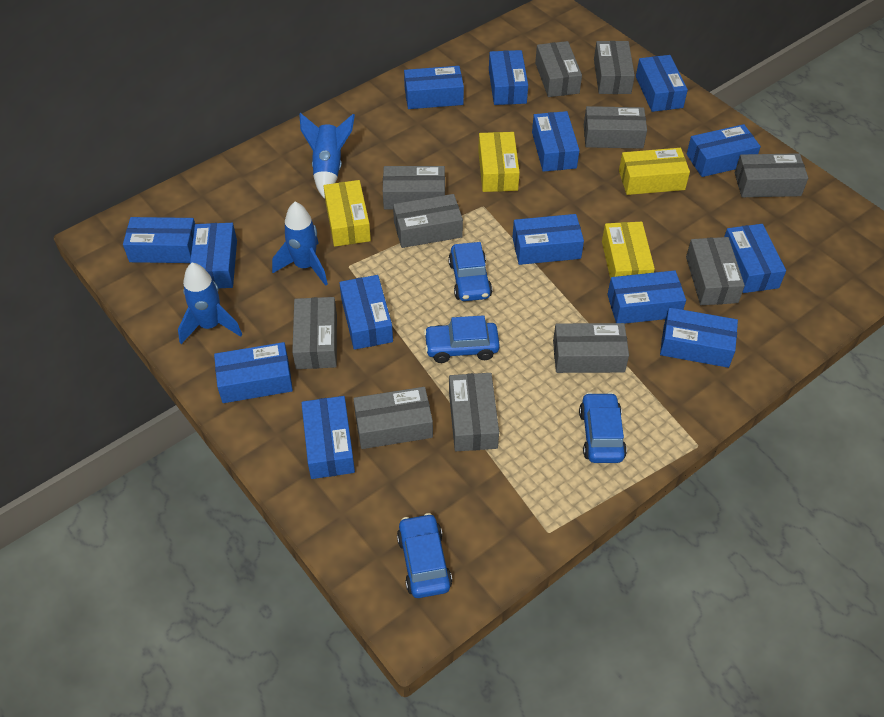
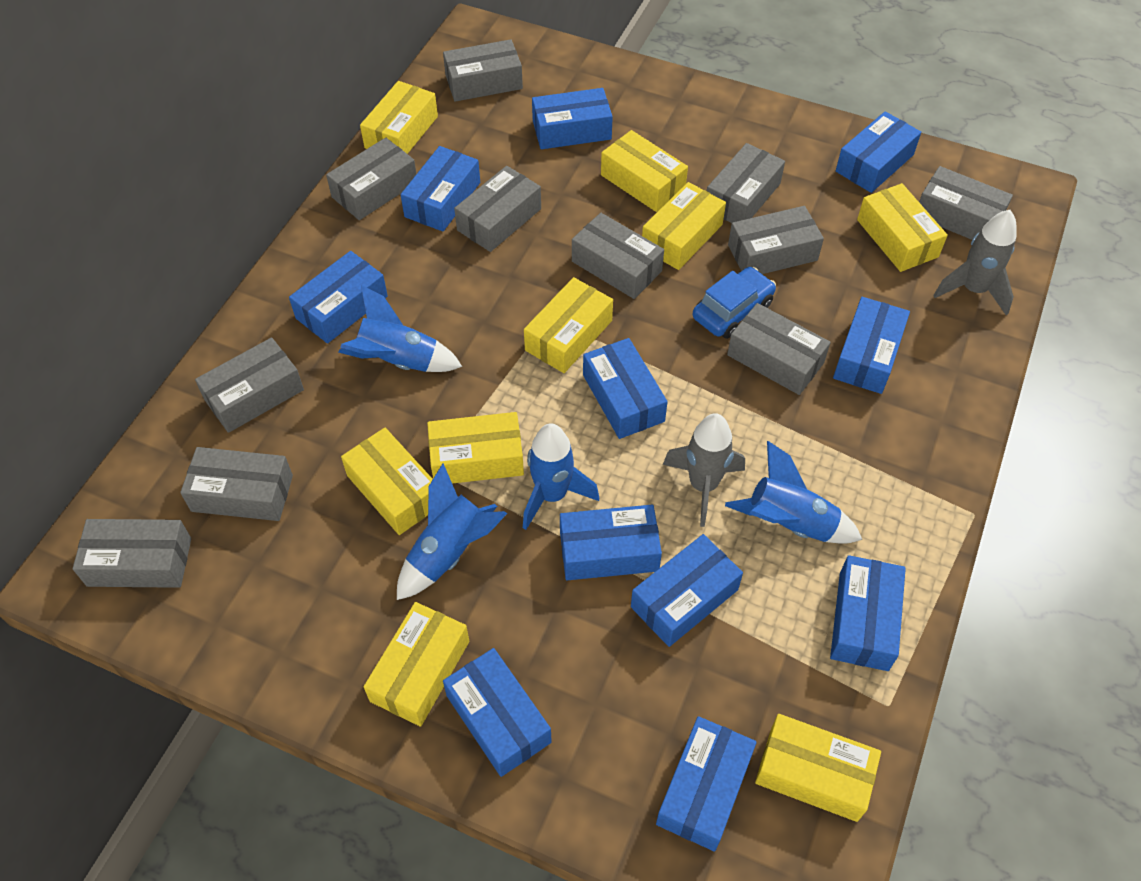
blue box: [123,217,195,263] [190,223,237,288] [214,342,293,403] [302,396,355,479] [339,275,393,350] [404,66,464,109] [489,50,528,105] [512,214,584,265] [532,111,580,172] [607,270,686,324] [636,55,688,112] [660,307,738,368] [687,124,761,177] [724,224,786,293] = 14 -> [289,251,388,343] [401,146,480,232] [443,648,552,777] [532,88,613,149] [560,505,662,580] [583,338,668,439] [631,534,743,647] [656,716,757,851] [830,555,906,671] [833,297,910,394] [836,111,921,193] = 11
blue car: [397,513,452,598] [424,315,500,363] [448,242,492,301] [579,392,627,463] = 4 -> [692,267,776,339] = 1
blue rocket: [178,262,242,344] [272,202,328,286] [299,113,355,198] = 3 -> [338,285,462,372] [397,463,507,600] [523,423,599,530] [725,441,862,544] = 4
grey rocket: none = 0 -> [663,413,745,527] [933,210,1017,315] = 2
yellow box: [324,180,371,247] [478,132,520,192] [602,222,655,280] [619,148,690,195] = 4 -> [341,428,433,535] [360,81,438,154] [364,602,469,727] [427,412,524,484] [524,277,613,373] [601,130,688,212] [642,182,726,270] [755,714,881,822] [857,183,948,272] = 9

